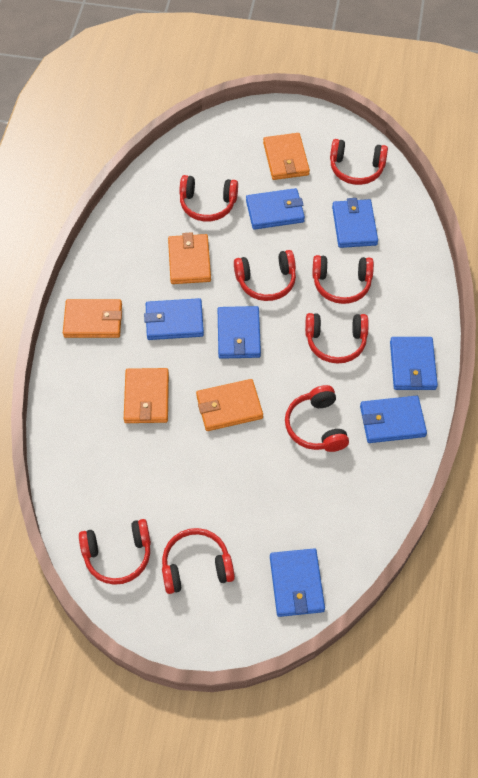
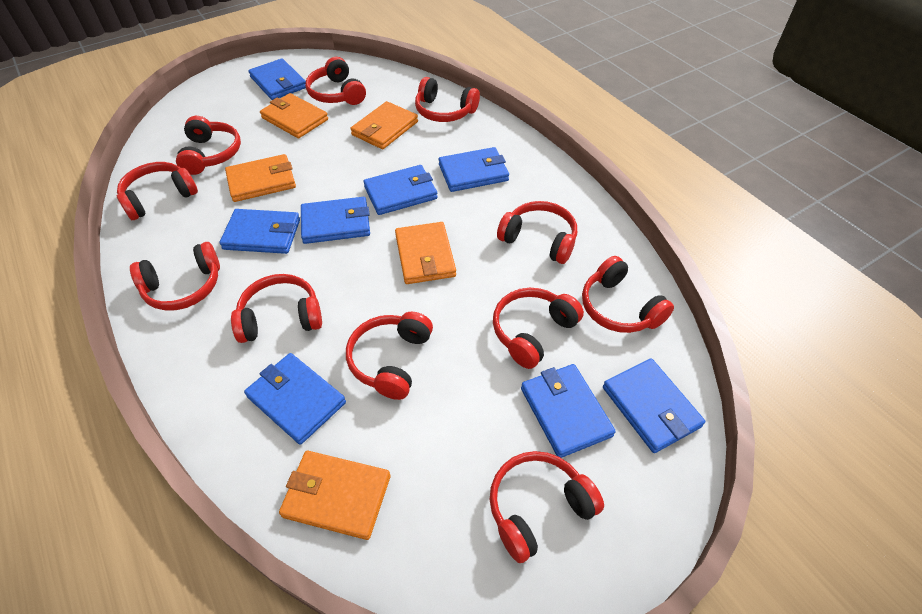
blue wallet: [144,298,204,340] [218,306,261,359] [246,188,305,230] [270,548,325,617] [332,198,378,248] [360,396,427,443] [390,337,438,390] = 7 -> [220,209,300,254] [244,353,346,445] [248,58,306,100] [301,197,370,244] [363,165,438,215] [439,147,509,192] [521,364,616,458] [603,358,705,453] = 8
red headphones: [79,519,151,585] [162,528,235,594] [179,175,238,222] [234,250,296,301] [285,385,349,452] [305,313,369,364] [312,255,374,304] [330,139,388,185] = 8 -> [117,162,198,220] [130,242,220,311] [176,116,241,175] [231,274,322,343] [305,57,366,105] [346,312,433,400] [415,77,480,122] [489,451,604,563] [493,288,584,369] [497,201,577,264] [582,256,674,333] = 11

